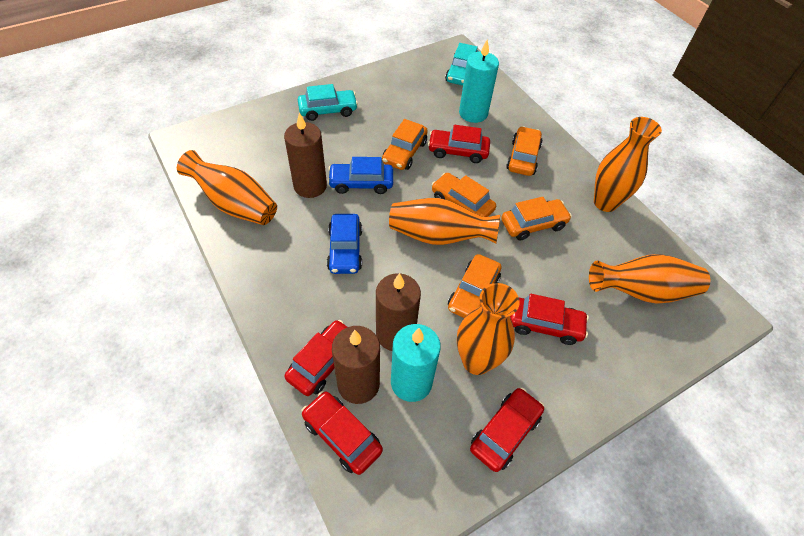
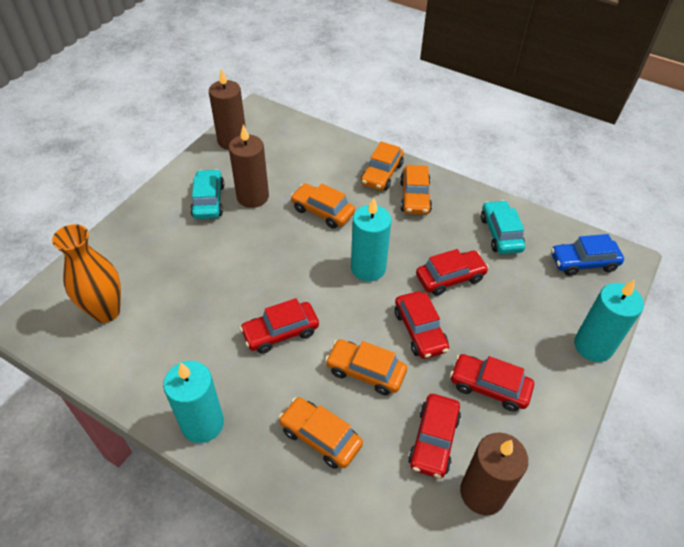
blue car: [327,157,393,194] [327,214,362,274] = 2 -> [551,234,624,276] = 1
orange vase: [177,150,277,225] [389,198,500,245] [457,283,520,375] [589,254,710,304] [594,117,662,212] = 5 -> [52,224,121,323] = 1
turquoise candle: [391,324,441,402] [459,40,499,123] = 2 -> [163,361,224,443] [351,198,392,281] [574,279,644,362] = 3

